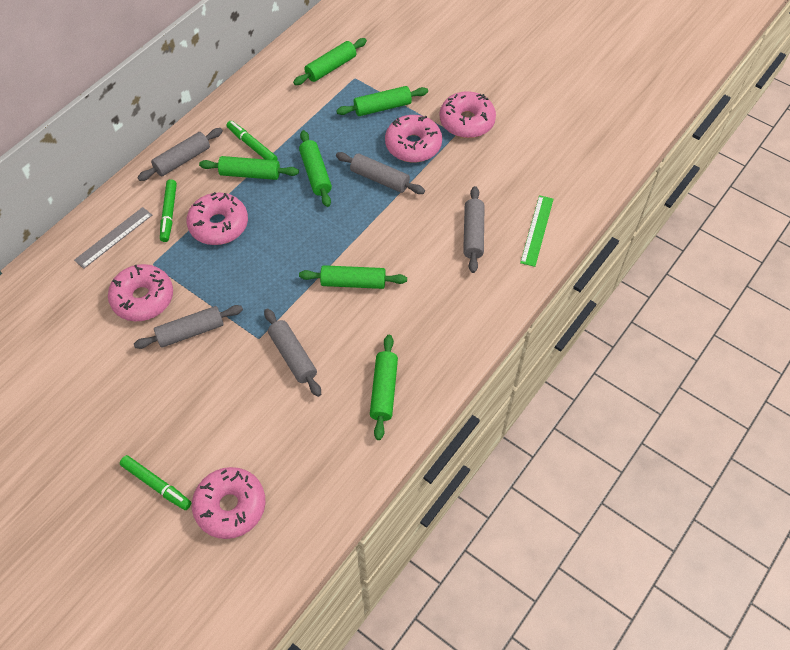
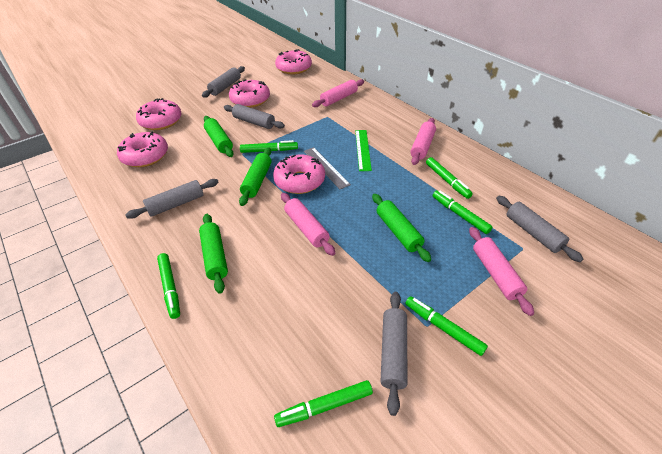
green marker: [120,455,191,510] [160,179,177,242] [226,121,277,160] = 3 -> [157,253,180,319] [240,140,298,153] [274,380,373,427] [405,296,488,356] [426,157,473,199] [433,190,493,234] = 6
green rolling pin: [199,156,299,180] [293,38,367,85] [299,130,332,207] [299,265,407,289] [336,86,428,116] [370,335,398,440] = 6 -> [199,214,228,294] [204,116,234,157] [239,148,271,206] [372,194,431,262] = 4
pink rolling pin: none = 0 -> [281,193,335,256] [312,79,364,107] [410,118,436,165] [469,227,534,316] = 4

